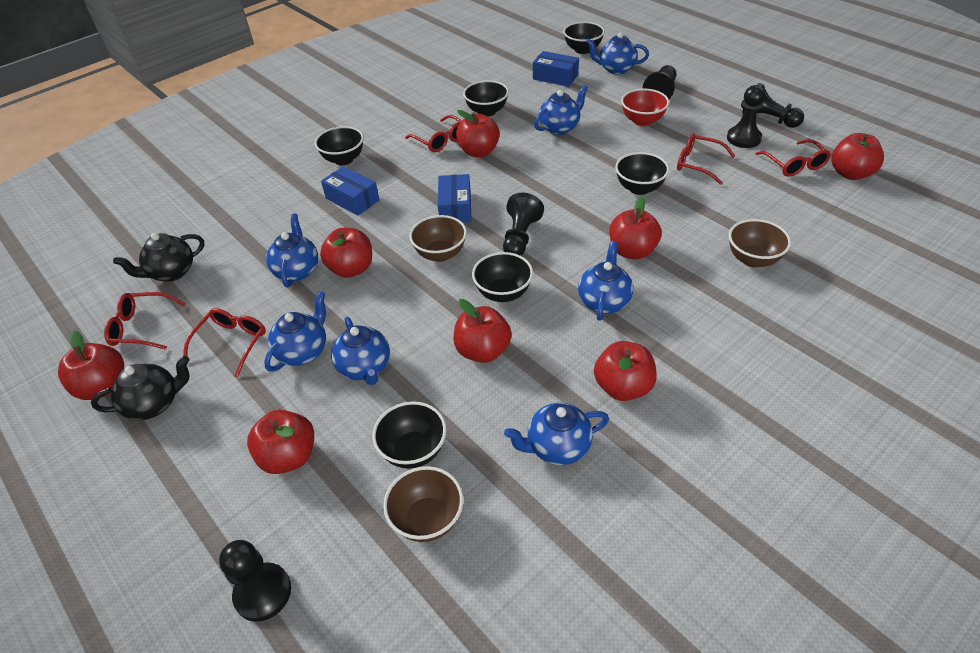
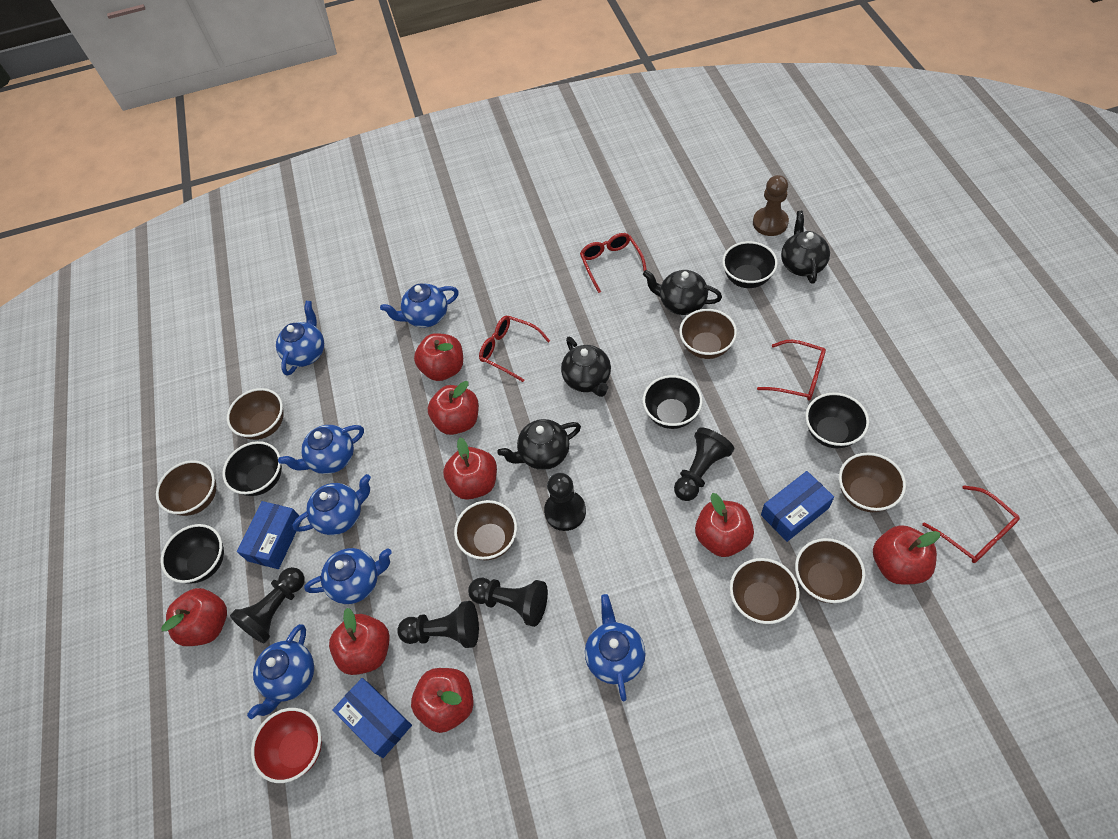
black bowl: [315,126,364,165] [372,401,446,469] [463,80,509,117] [472,252,533,302] [563,22,605,54] [615,152,669,195] = 6 -> [161,524,224,584] [222,441,282,496] [643,375,703,429] [722,241,778,288] [805,392,869,448] = 5
black teapot: [91,356,189,420] [113,233,204,282] = 2 -> [497,419,581,470] [561,336,611,397] [643,270,722,315] [781,211,830,284] = 4
brown bowl: [383,466,463,542] [409,215,467,262] [729,219,791,268] = 3 -> [156,460,216,516] [227,388,284,440] [454,500,517,560] [679,309,737,359] [730,558,800,624] [795,538,865,603] [839,453,906,512] = 7
brown pawn: none = 0 -> [753,175,789,236] = 1
red glasses: [104,292,186,350] [183,308,266,377] [405,115,462,152] [677,133,735,185] [755,139,831,177] = 5 -> [479,316,550,382] [580,233,647,293] [757,340,826,400] [922,485,1020,563] = 4

